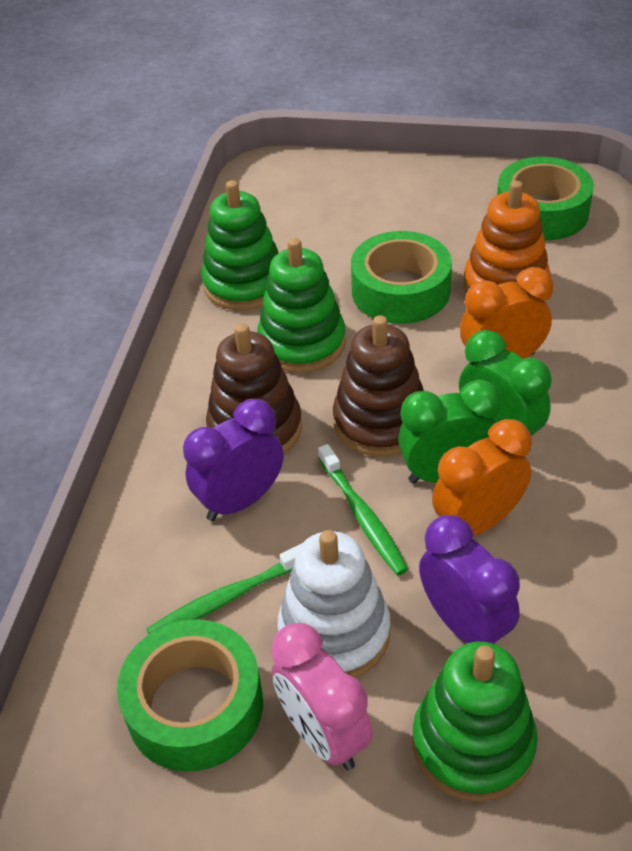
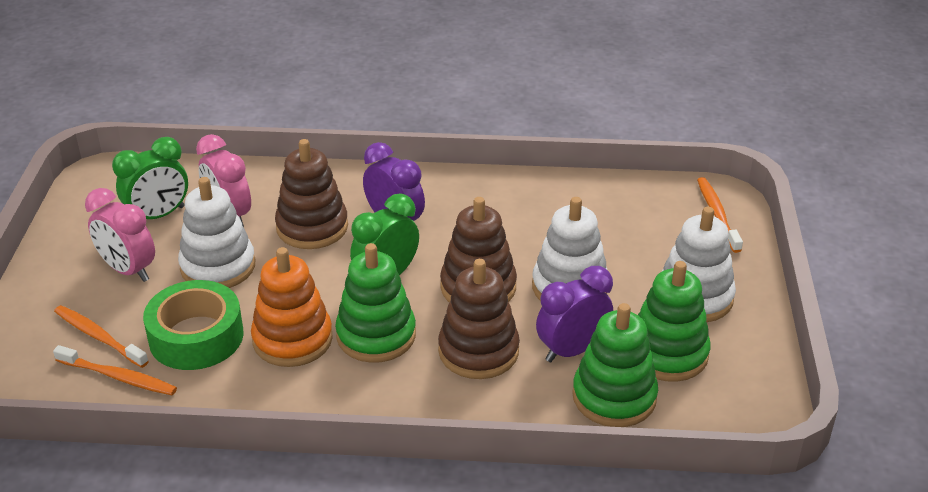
brown stacking toy: [206,323,302,455] [333,315,424,457] = 2 -> [275,139,348,249] [438,259,520,379] [440,197,517,302] = 3
green tape: [117,619,263,772] [351,231,452,324] [497,157,594,240] = 3 -> [143,280,244,370] = 1
green toothbrush: [146,543,302,634] [318,444,408,576] = 2 -> none = 0
orange clock: [432,419,532,536] [460,267,553,359] = 2 -> none = 0
orange toothbrush: none = 0 -> [53,345,177,395] [54,305,149,368] [697,177,743,253] = 3
pink clock: [271,623,373,770] = 1 -> [85,188,155,282] [196,134,251,227] = 2
white stacking toy: [277,530,391,678] = 1 -> [178,177,255,288] [532,197,607,301] [661,207,736,322] = 3

